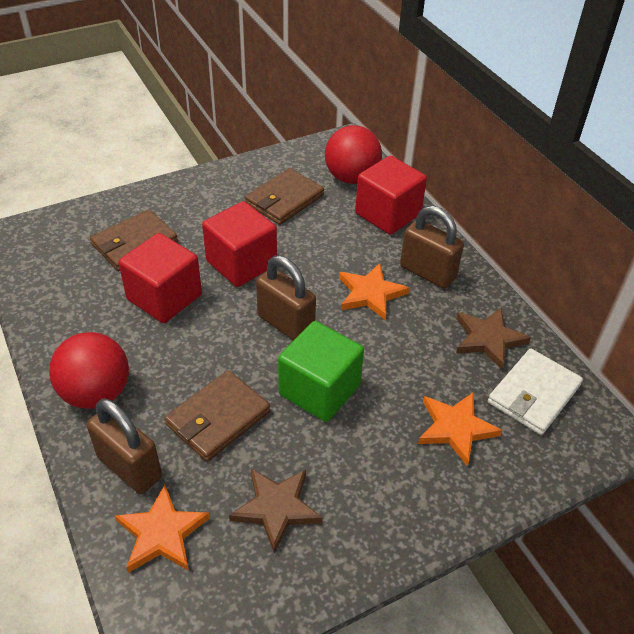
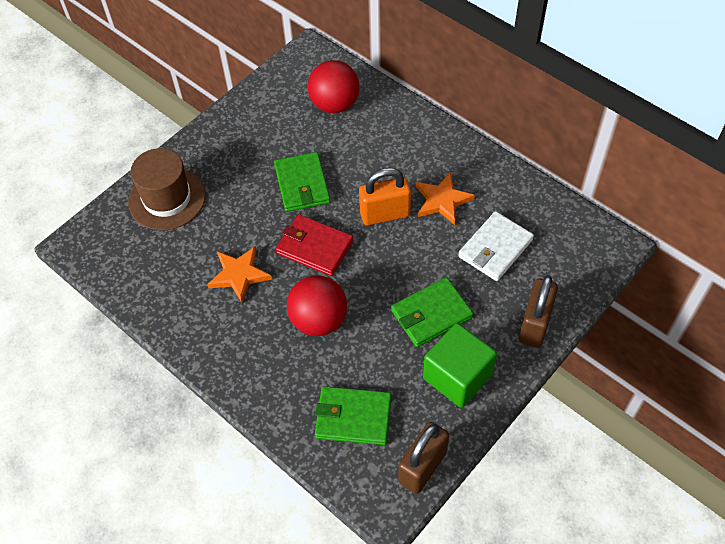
brown hat: none = 0 -> [128,148,206,230] = 1
brown padlock: [87,399,162,494] [256,255,316,341] [400,205,464,289] = 3 -> [398,422,449,494] [519,275,558,347] = 2
brown star: [229,468,323,554] [456,307,531,369] = 2 -> none = 0
brown wallet: [90,209,178,271] [165,370,270,462] [245,168,324,225] = 3 -> none = 0
green wallet: none = 0 -> [274,152,331,212] [315,386,392,445] [391,277,473,347] = 3
orange padlock: none = 0 -> [359,168,411,225] = 1
orange star: [115,485,210,573] [339,263,409,321] [418,392,502,466] = 3 -> [207,246,272,303] [416,172,475,225] = 2
red cube: [118,233,202,323] [202,201,277,287] [355,155,427,235] = 3 -> none = 0
red wallet: none = 0 -> [276,214,353,276] = 1

